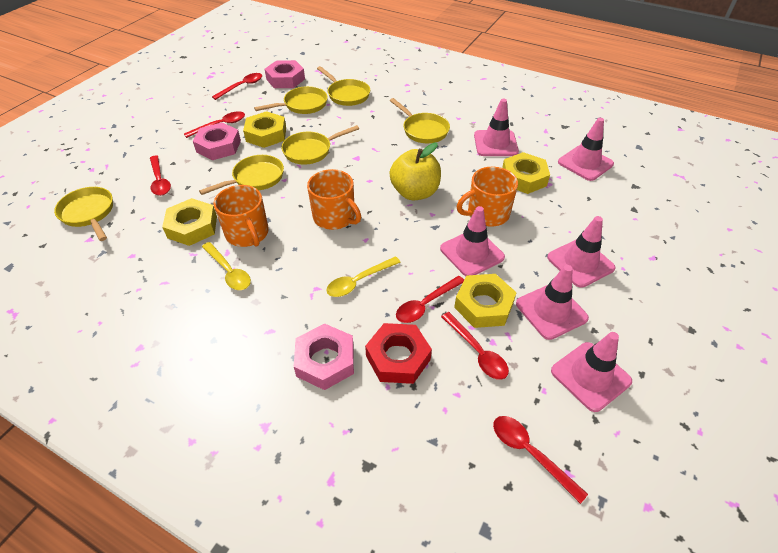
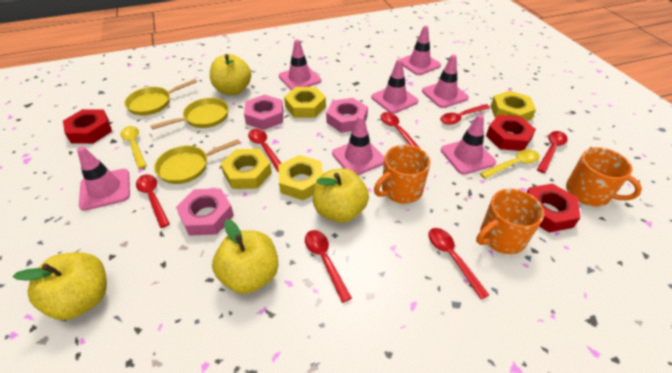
pink traffic cone: [440,206,505,276] [474,99,519,156] [516,265,589,340] [547,216,616,288] [551,332,632,412] [558,118,614,181] = 6 -> [77,146,130,211] [279,39,321,91] [332,115,385,175] [371,59,418,114] [401,26,441,75] [422,55,469,108] [441,114,496,175] = 7
red nut: [365,323,432,384] = 1 -> [63,109,112,144] [486,115,536,151] [527,183,580,233] = 3
red spoon: [150,156,171,196] [184,111,245,138] [212,73,262,100] [396,276,464,323] [441,312,509,380] [493,416,588,504] = 6 -> [136,174,170,228] [248,129,281,172] [305,230,352,303] [380,112,421,149] [429,228,489,299] [440,104,490,125] [537,131,568,173] = 7
yellow apple: [390,143,441,200] = 1 -> [13,252,107,320] [210,54,251,95] [212,219,279,294] [313,168,369,223] = 4
yellow pan: [54,187,113,241] [199,155,284,195] [254,86,328,114] [281,125,359,165] [317,66,370,106] [390,98,450,143] = 6 -> [124,79,197,115] [151,98,229,130] [154,139,240,184] = 3

